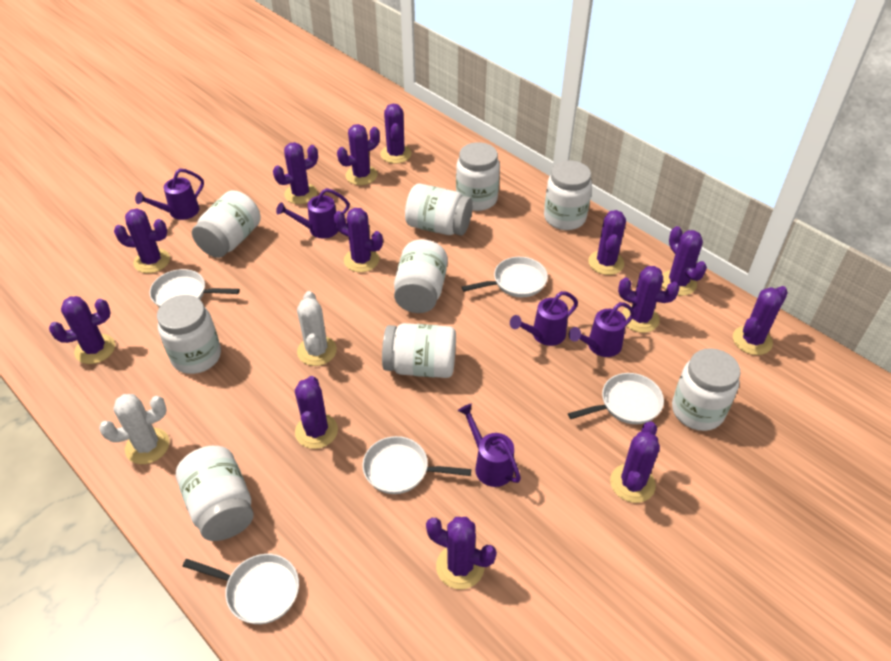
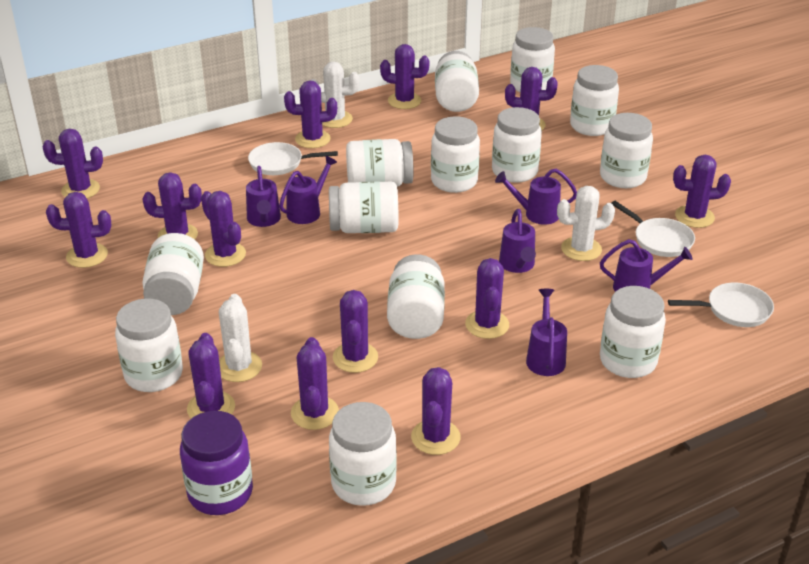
purple jar: none = 0 -> [180,411,253,515] = 1
purple watering can: [135,169,204,220] [276,188,350,238] [458,404,521,487] [510,291,578,346] [569,302,635,357] = 5 -> [246,166,281,227] [279,156,337,224] [495,169,577,225] [499,209,536,273] [526,289,567,376] [600,239,692,292] = 6
white cactus: [99,394,170,464] [297,291,337,366] = 2 -> [219,294,262,382] [311,62,360,128] [557,186,615,261] = 3
white jar: [157,295,221,374] [176,446,254,541] [192,190,261,258] [382,323,456,378] [394,239,448,313] [405,184,473,236] [456,142,500,211] [544,160,592,230] [672,348,741,431] = 9 -> [115,298,183,392] [142,233,204,315] [329,181,398,233] [329,402,397,506] [346,139,413,187] [387,254,445,339] [431,116,480,193] [435,51,479,112] [492,107,542,183] [510,27,555,92] [570,65,619,136] [600,113,653,188] [600,286,666,378] = 13
white pan: [149,269,240,307] [183,554,299,624] [363,436,471,494] [462,257,548,297] [568,373,664,424] = 5 -> [248,142,338,175] [612,201,695,257] [668,283,774,327] = 3

